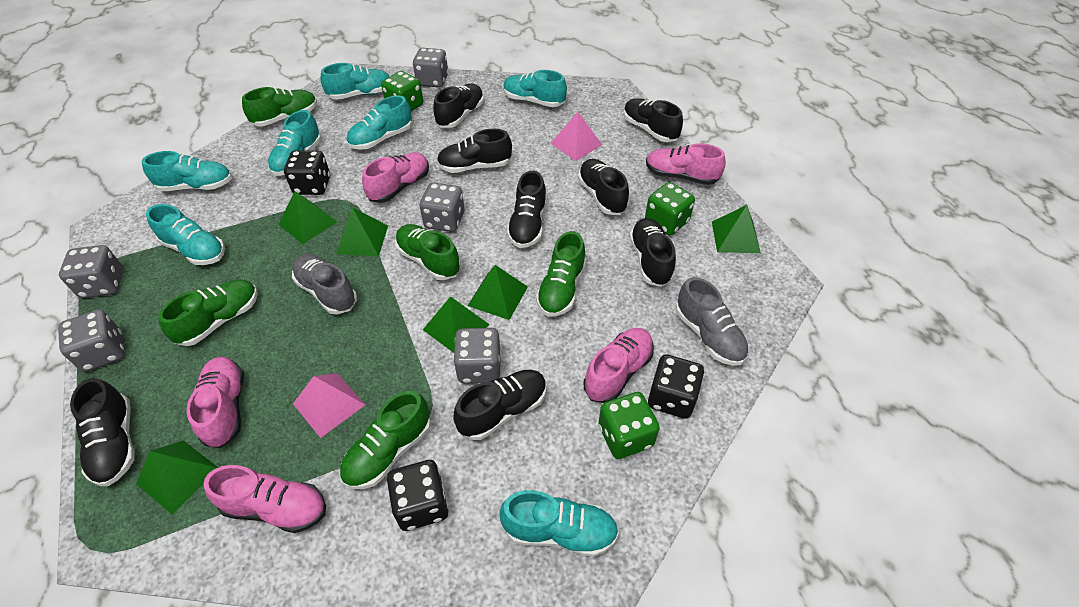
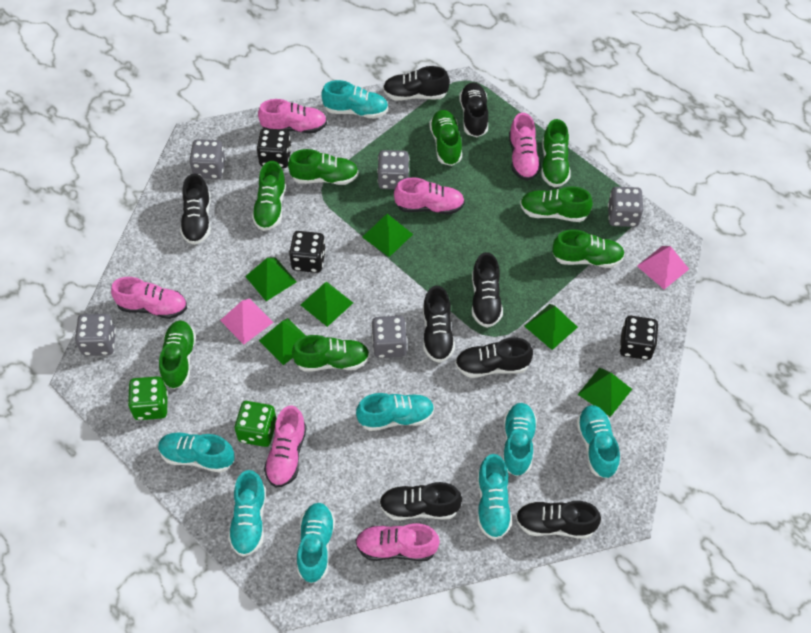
green dice: [381,71,423,111] [598,392,660,459] [645,182,695,236] = 3 -> [128,376,168,420] [235,401,277,447] = 2
green shoe: [158,280,258,346] [242,87,317,127] [339,391,431,489] [395,224,461,280] [536,231,586,317] = 5 -> [159,320,196,389] [252,161,286,231] [288,149,359,185] [292,335,370,372] [429,110,462,166] [520,186,593,222] [541,119,571,187] [552,229,625,268] = 8
grey shoe: [292,254,357,315] [676,277,749,366] = 2 -> none = 0
pink shoe: [187,357,244,448] [203,465,326,533] [362,153,429,203] [584,328,654,403] [646,143,726,185] = 5 -> [111,277,187,319] [258,99,327,133] [264,406,307,488] [356,523,440,561] [394,177,465,215] [509,113,541,181] = 6
turquoise shoe: [142,151,232,191] [146,204,225,265] [268,110,322,176] [321,63,390,100] [347,95,412,150] [499,490,619,557] [503,70,567,107] = 7 -> [158,432,234,473] [228,470,266,557] [297,503,335,583] [321,80,388,119] [356,393,435,431] [477,454,512,540] [503,403,537,476] [576,405,620,479] = 8

